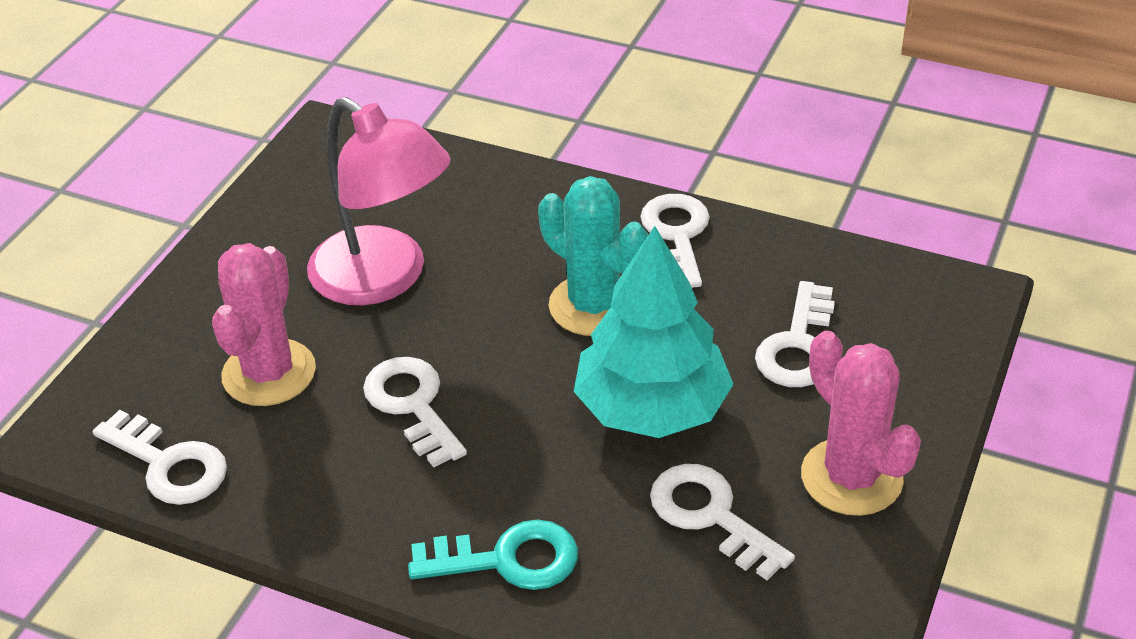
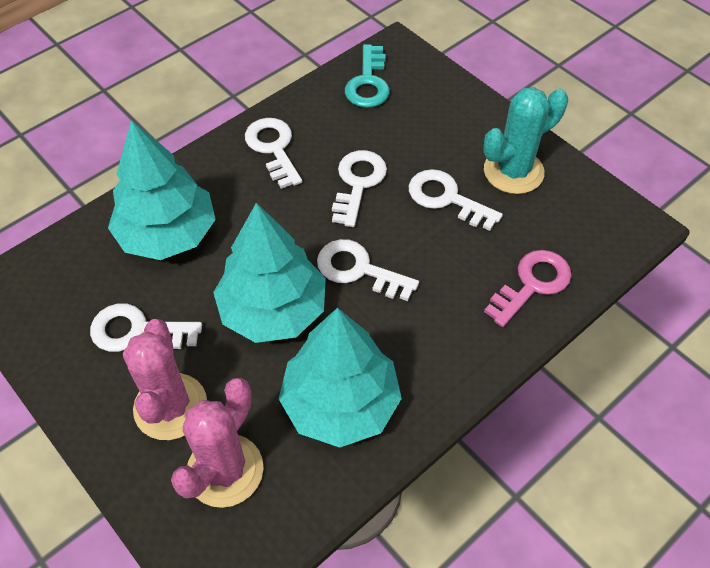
pink key: none = 0 -> [484,250,572,327] = 1
pink lamp: [307,97,451,305] = 1 -> none = 0
turquoise tree: [574,226,734,438] = 1 -> [108,120,216,260] [213,203,326,343] [279,308,402,448] = 3

